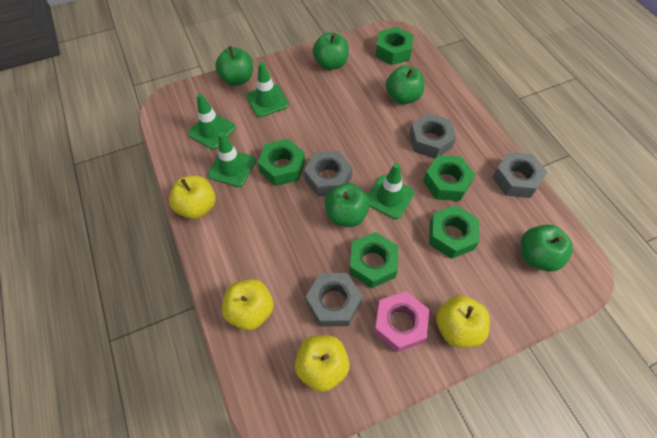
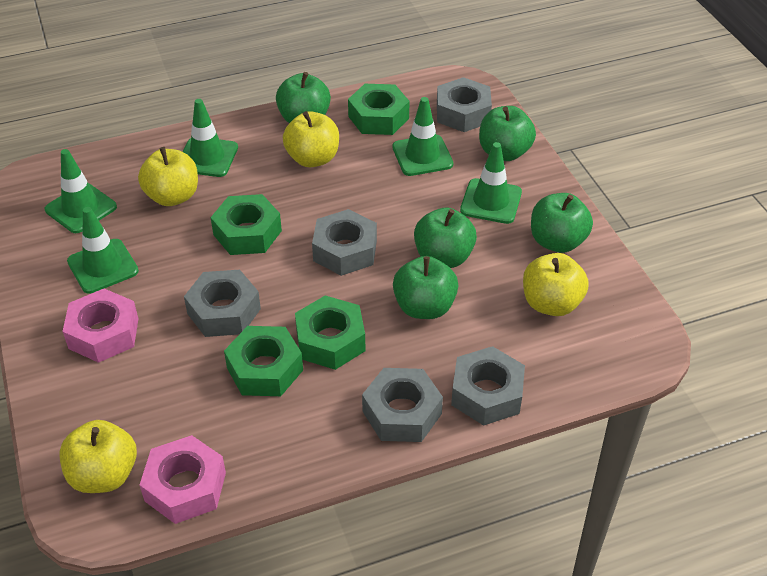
green nut: [258,139,305,186] [349,232,398,288] [376,27,413,65] [423,155,476,201] [429,205,479,259] = 5 -> [211,194,282,255] [224,326,303,396] [295,296,366,370] [348,84,410,135] = 4
green traffic cone: [188,93,236,149] [208,132,256,187] [246,62,289,117] [368,163,415,219] = 4 -> [45,149,117,233] [67,207,139,294] [183,99,238,177] [392,97,453,176] [460,142,522,224] = 5
grey nut: [304,151,353,196] [306,273,363,327] [409,113,456,159] [492,152,547,198] = 4 -> [184,270,261,337] [312,209,377,276] [362,368,443,442] [437,77,492,132] [451,346,525,426] = 5
pink nut: [374,291,429,352] = 1 -> [62,289,138,363] [140,435,226,524] = 2

